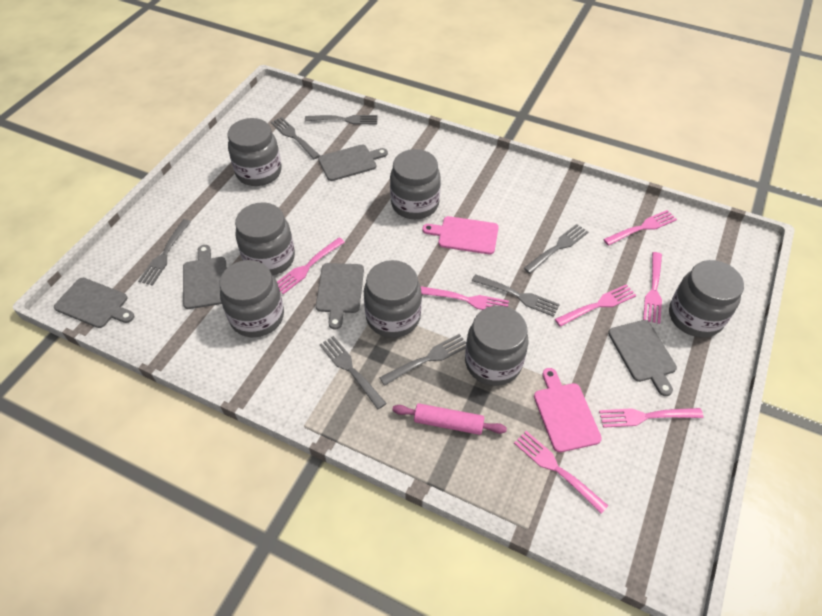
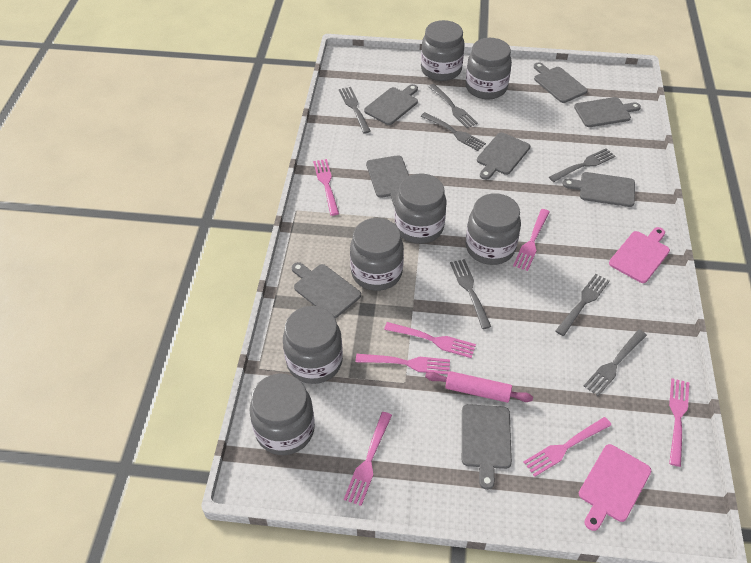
grey cutting board: [54,278,134,328] [183,245,226,309] [316,263,364,329] [318,145,388,181] [608,320,677,396] = 5 -> [292,262,361,318] [364,84,418,125] [366,155,409,207] [462,404,512,490] [477,132,530,180] [534,62,588,103] [563,172,635,207] [574,97,641,127] = 8

